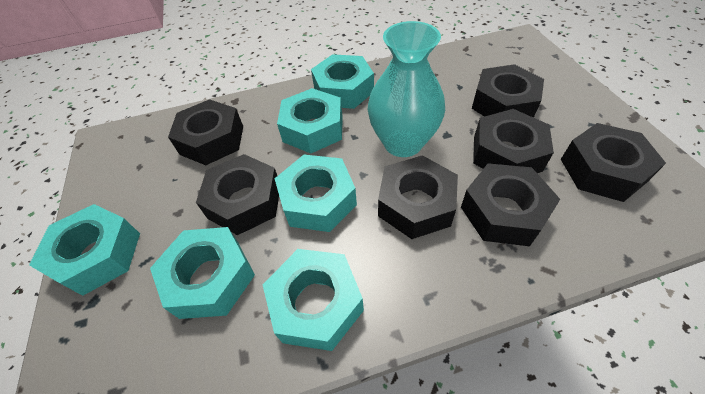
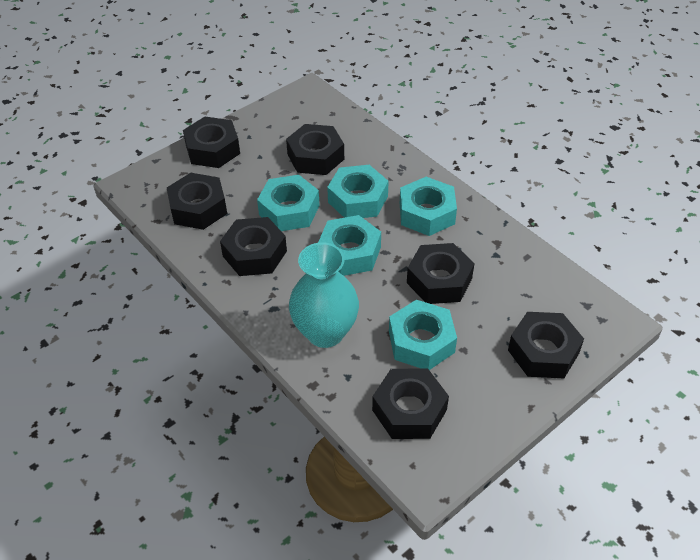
turquoise nut: [29,204,140,296] [150,227,255,319] [263,249,364,351] [274,155,357,232] [277,88,343,153] [311,54,374,109] = 6 -> [257,175,320,231] [318,215,381,276] [327,165,389,218] [389,300,457,370] [400,177,457,236] = 5

